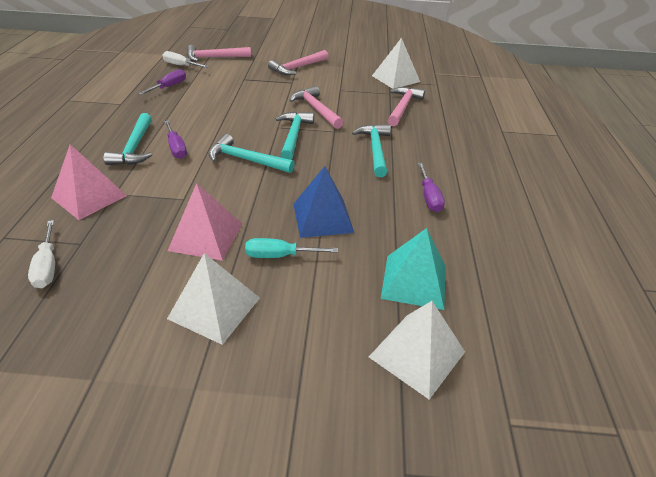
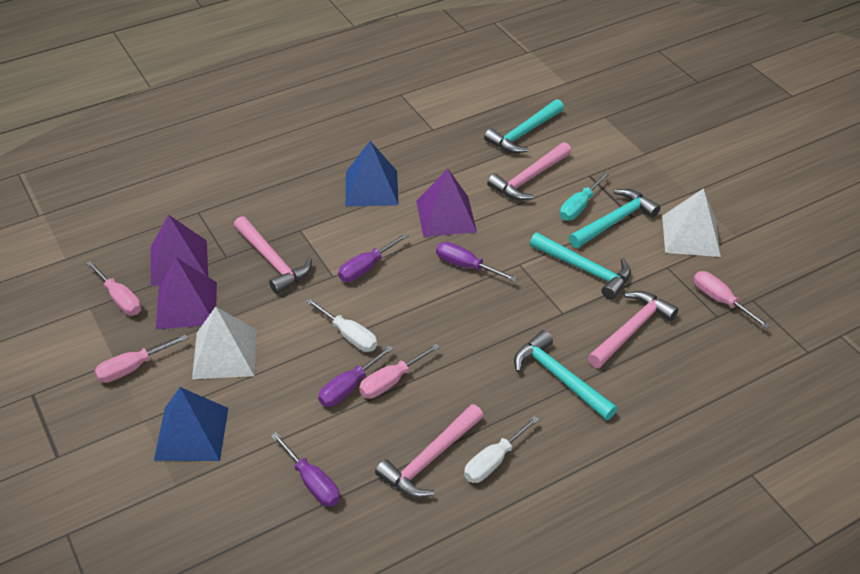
blue pyramid: [293,166,354,238] = 1 -> [154,387,228,461] [346,141,398,206] = 2
pink pyramid: [51,144,127,220] [167,183,242,261] = 2 -> none = 0
pink screwdriver: none = 0 -> [86,261,141,315] [95,334,188,383] [359,344,440,398] [693,271,770,329] = 4
purple pyramid: none = 0 -> [151,215,208,286] [156,258,217,329] [416,169,477,237] = 3
purple screwdriver: [138,69,186,95] [164,120,187,159] [417,163,445,212] = 3 -> [271,432,340,507] [318,345,394,407] [338,233,408,282] [436,242,517,282] = 4
turquoise pyramid: [381,228,446,310] = 1 -> none = 0
white pyramid: [167,253,260,345] [369,301,465,400] [372,38,420,89] = 3 -> [192,307,257,379] [662,188,721,257] = 2

